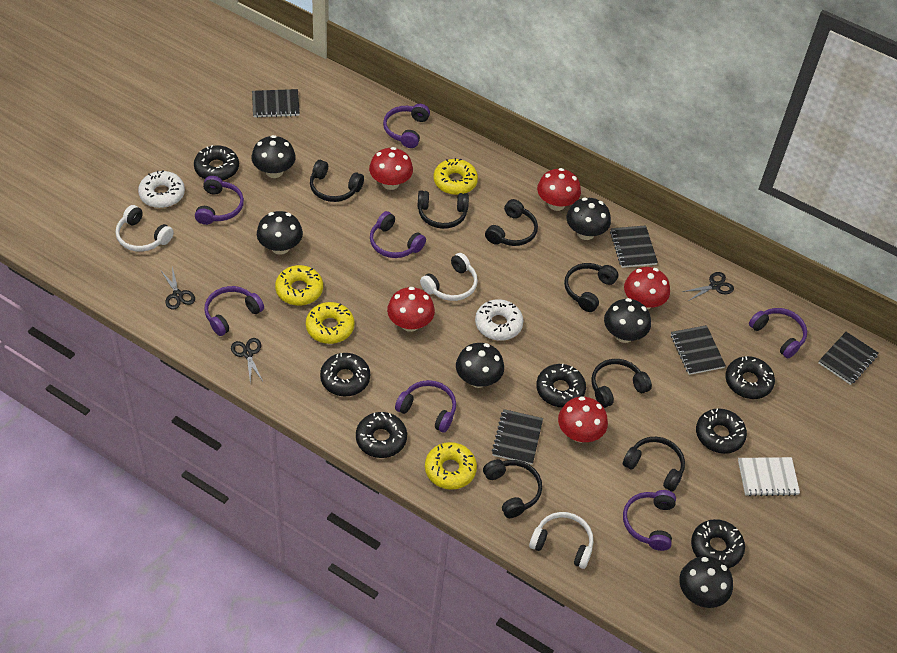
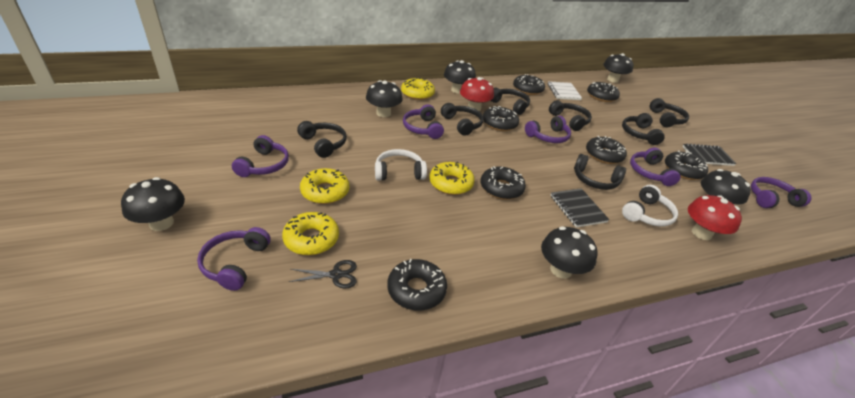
black notebook: [252,89,300,118] [492,409,543,465] [610,225,658,268] [671,325,726,375] [819,332,878,385] = 5 -> [550,188,609,228] [682,143,736,166] = 2
black scissors: [161,267,195,310] [231,338,263,384] [682,272,734,300] = 3 -> [289,260,357,288] = 1
purple headphones: [195,176,244,225] [204,286,264,336] [370,211,426,258] [383,104,430,148] [395,380,456,433] [623,490,676,551] [749,308,807,359] = 7 -> [197,227,271,291] [232,135,289,177] [403,104,444,139] [525,116,571,143] [630,147,680,186] [751,177,811,208] = 6
red mushroom: [369,147,413,190] [387,287,435,332] [537,168,581,211] [558,396,608,443] [624,267,670,309] = 5 -> [460,77,494,111] [688,195,742,240] = 2
white donut: [138,170,185,208] [475,299,523,341] = 2 -> none = 0
white headphones: [116,205,174,252] [420,253,478,301] [529,512,593,569] = 3 -> [375,149,427,181] [622,185,678,227] = 2

